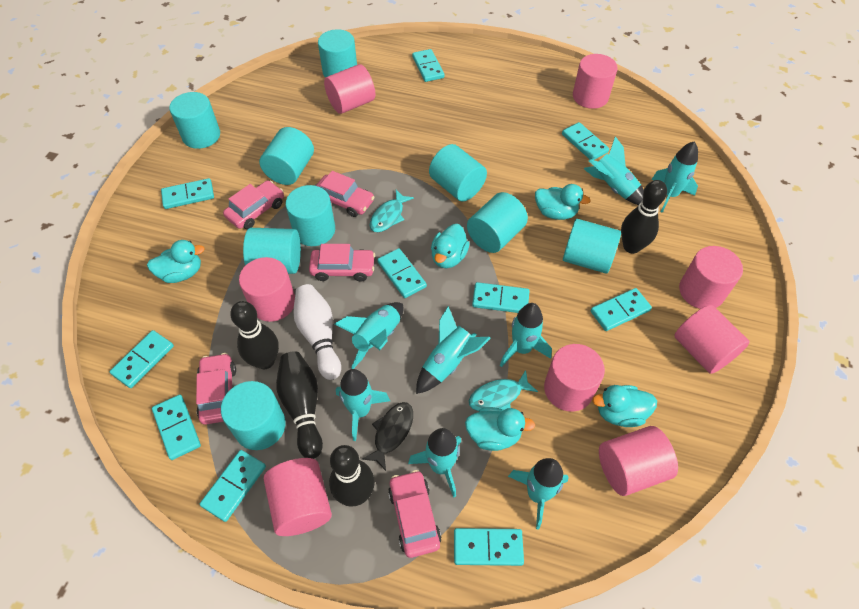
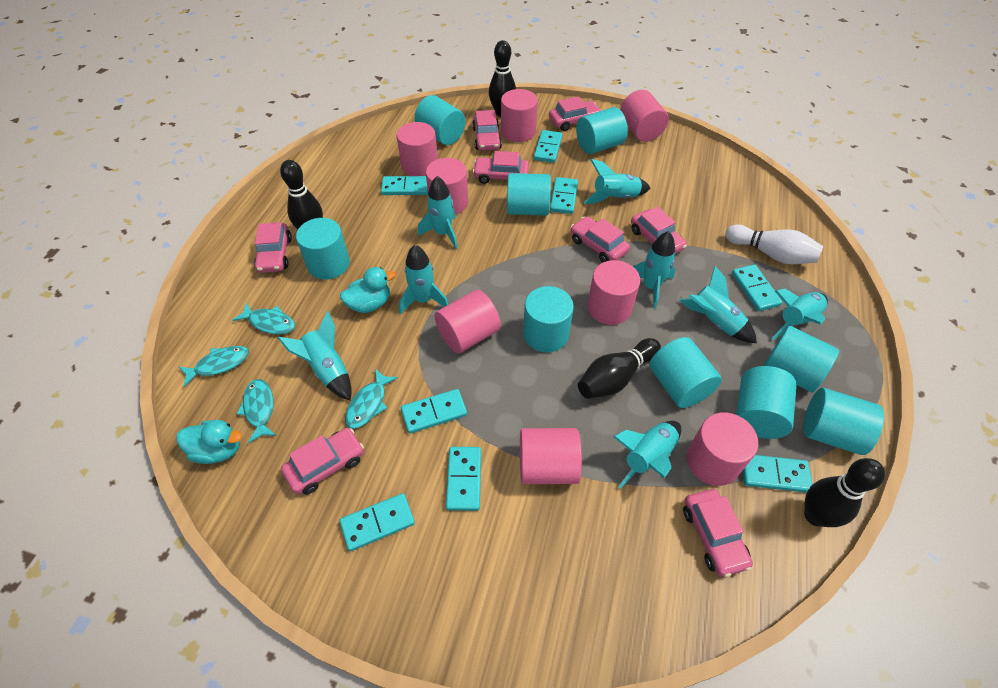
black fish: [362,402,413,471] = 1 -> none = 0
pink car: [196,353,236,425] [223,180,284,229] [309,244,375,281] [316,171,375,217] [388,470,442,558] = 5 -> [254,222,292,273] [281,428,364,494] [472,110,502,151] [473,151,529,184] [549,96,602,131] [570,216,630,262] [631,207,687,254] [683,489,753,577] = 8
turquoise domino: [109,330,174,388] [152,395,201,460] [161,178,214,209] [200,450,266,522] [377,248,427,298] [412,49,444,82] [454,528,524,566] [472,282,529,313] [562,122,609,160] [591,288,652,331] = 10 -> [340,493,415,551] [381,176,428,195] [401,389,467,433] [446,447,481,511] [534,130,563,163] [550,177,578,214] [732,265,782,311] [742,455,813,493] = 8
turquoise duck: [147,240,205,283] [431,224,469,268] [465,407,535,451] [535,184,590,220] [592,385,657,427] = 5 -> [177,420,242,464] [340,267,396,313] = 2
turquoise fish: [370,190,414,232] [469,370,538,411] = 2 -> [179,346,249,387] [233,303,295,335] [237,379,276,443] [345,368,398,429] = 4

